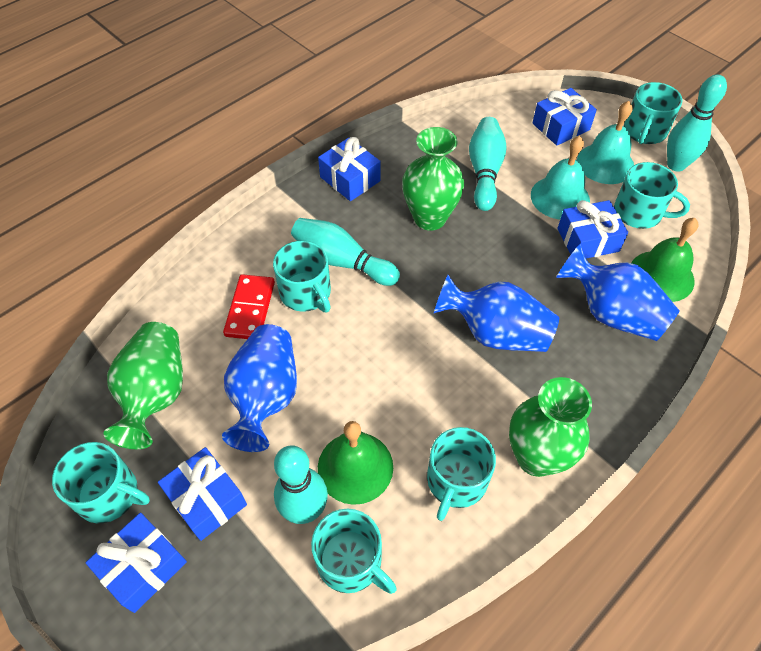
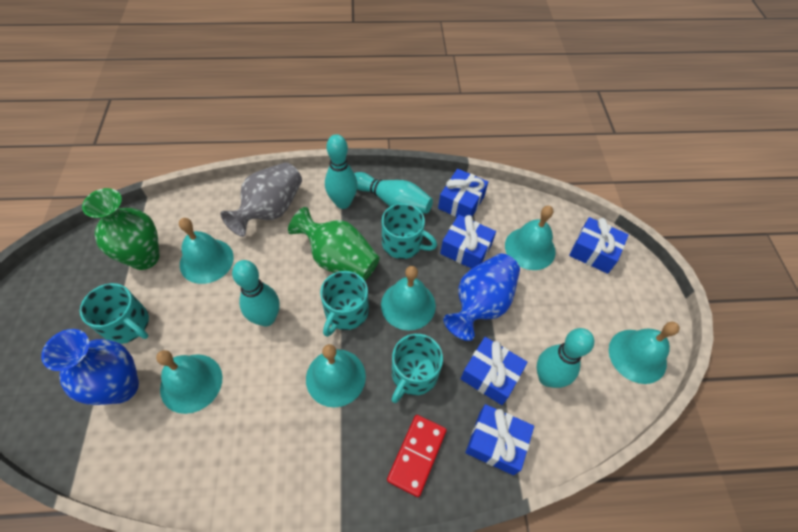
blue vase: [222,324,297,452] [434,275,559,352] [556,244,680,341] = 3 -> [41,329,139,405] [443,254,520,341] = 2
green bell: [318,421,393,505] [632,218,699,302] = 2 -> none = 0
green vase: [103,322,183,449] [402,127,464,231] [509,377,592,477] = 3 -> [82,188,160,270] [288,207,380,280] = 2
grey vase: none = 0 -> [220,162,302,237] = 1
turquoise bell: [531,136,590,220] [577,101,634,184] = 2 -> [156,350,223,414] [179,218,234,284] [306,344,366,407] [381,266,436,331] [505,206,556,270] [609,322,680,384] = 6
turquoise mug: [52,442,150,523] [273,241,331,312] [311,508,397,594] [427,427,496,521] [614,162,690,229] [624,82,683,144] = 6 -> [80,283,149,344] [320,271,369,337] [382,203,437,259] [392,334,443,403] = 4

